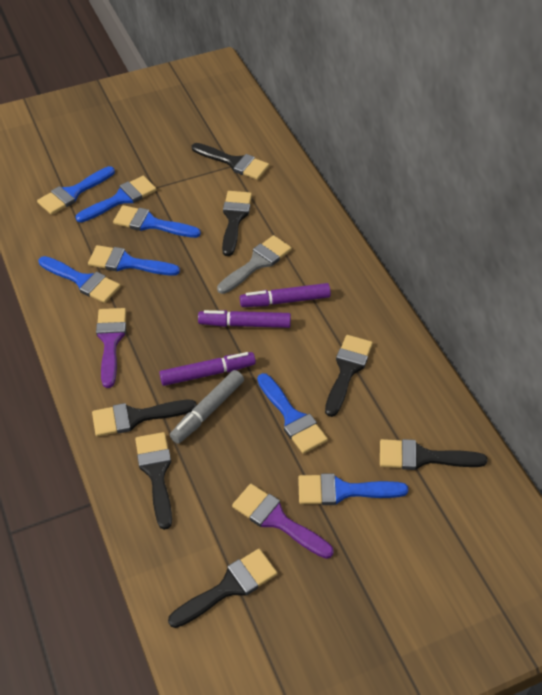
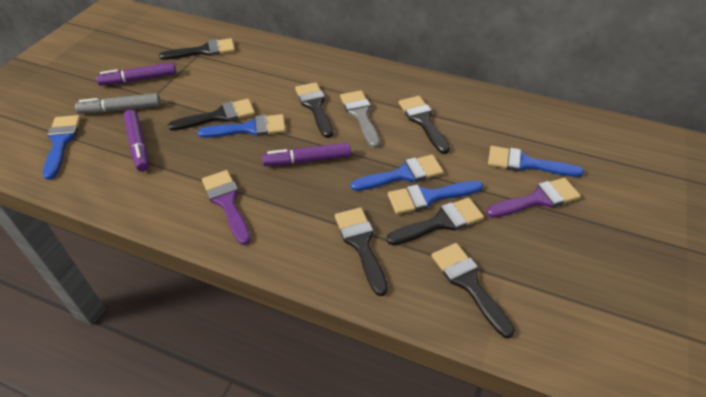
blue brush: [37,166,115,215] [39,256,121,303] [76,176,157,222] [88,245,180,276] [113,205,201,238] [257,373,328,454] [298,474,408,505] = 7 -> [43,115,81,180] [198,114,286,138] [351,155,444,191] [388,181,483,214] [488,146,584,177] = 5

